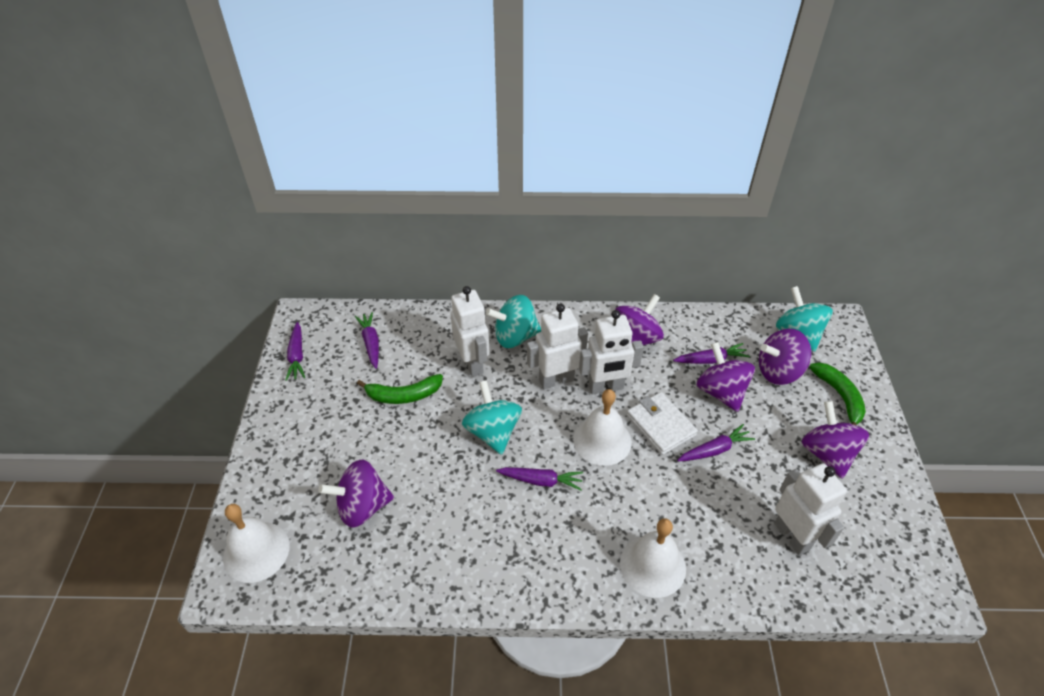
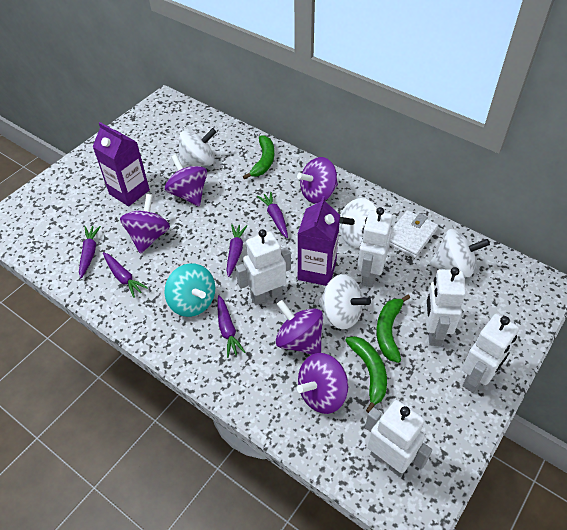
green banana: [357,374,443,404] [809,362,866,425] = 2 -> [243,136,274,180] [345,336,387,413] [376,295,410,363] = 3
purple carton: none = 0 -> [92,122,150,206] [298,196,340,286] = 2
turquoise spinning top: [462,380,522,455] [486,295,542,348] [776,286,833,352] = 3 -> [164,263,215,317] = 1
white bell: [223,504,290,583] [573,389,632,466] [620,518,686,598] = 3 -> none = 0
white robot: [451,286,490,377] [527,304,588,389] [579,310,644,394] [774,463,847,555] = 4 -> [236,229,291,305] [357,207,393,287] [365,400,432,477] [425,267,466,346] [462,314,519,393] = 5
white spinning top: none = 0 -> [178,128,216,168] [318,274,371,329] [339,198,377,248] [429,229,490,277] = 4

